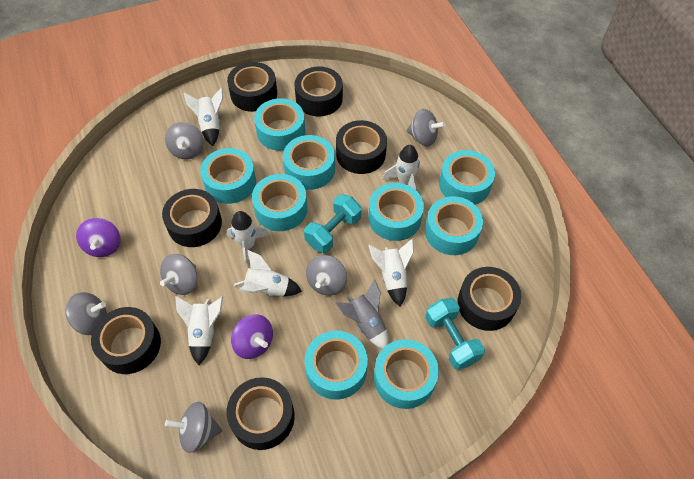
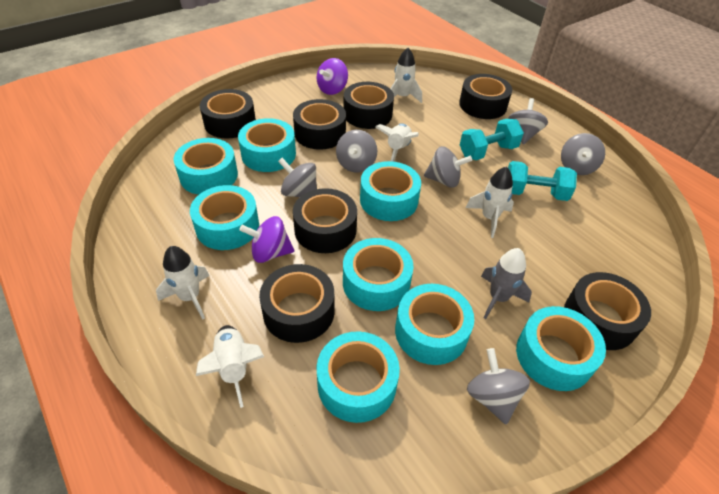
turquoise tape: [200,148,256,204] [252,174,307,231] [254,98,305,151] [283,135,335,190] [304,331,368,400] [368,183,424,241] [374,339,439,409] [425,196,483,255] [439,150,495,205] = 9 -> [174,138,238,195] [190,185,259,250] [238,118,296,172] [317,331,400,423] [343,238,414,311] [360,161,421,221] [395,284,474,365] [516,306,606,391] = 8
white rocket: [175,296,223,365] [184,87,223,146] [227,211,270,267] [234,250,302,297] [368,238,414,307] [383,145,420,190] = 6 -> [156,246,210,320] [196,325,264,408] [375,123,419,162] [390,48,422,103] [466,166,514,238] = 5

